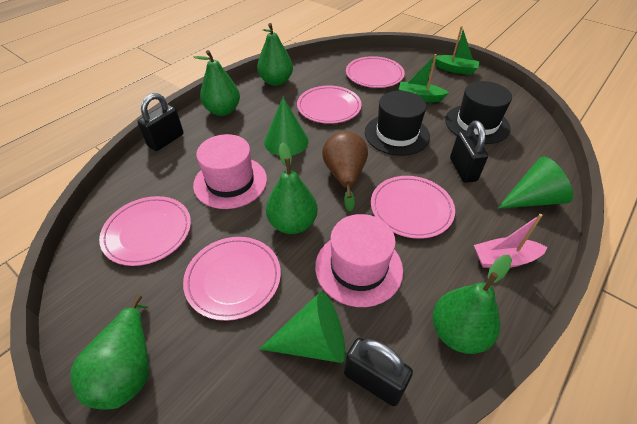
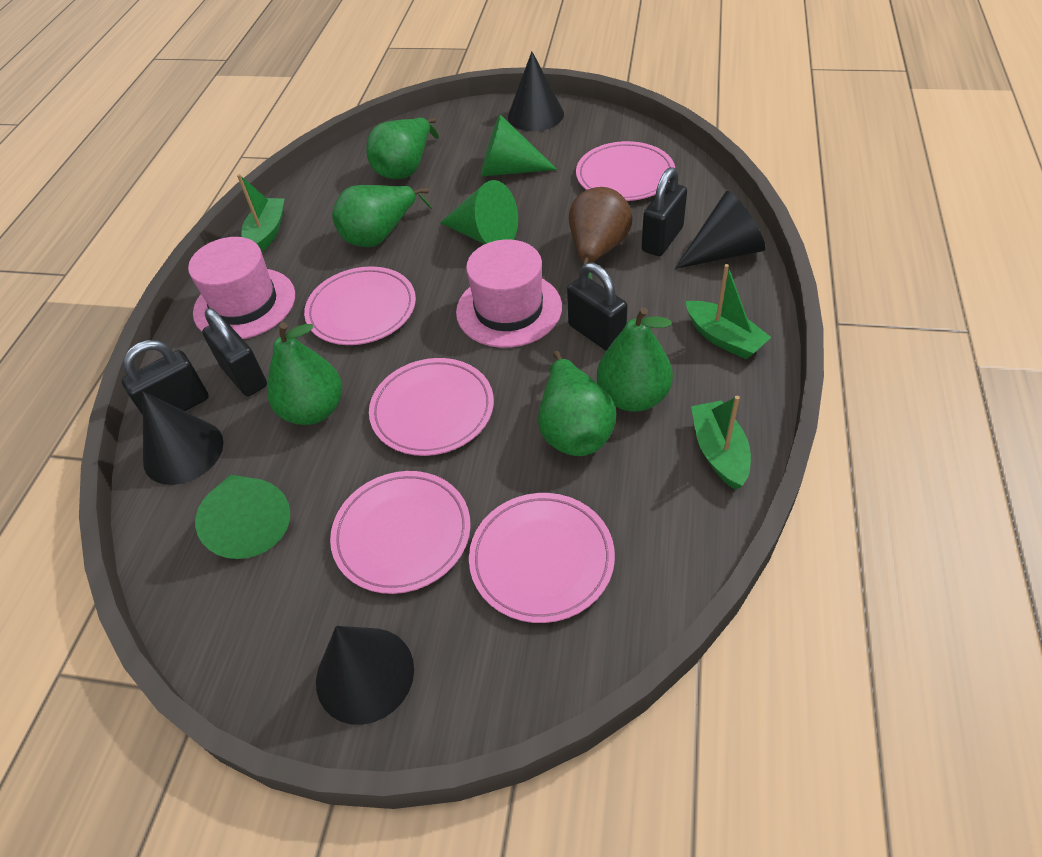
black cone: none = 0 -> [142,391,223,485] [316,626,414,725] [508,52,564,131] [675,191,765,269] = 4
black hat: [365,91,430,156] [445,81,512,144] = 2 -> none = 0
black padlock: [138,93,184,151] [344,338,413,406] [450,121,488,183] = 3 -> [122,340,209,415] [202,308,267,396] [567,263,627,351] [642,167,687,256] = 4
green boat: [399,54,449,102] [433,26,480,75] = 2 -> [237,174,285,252] [686,264,771,359] [691,396,751,490] = 3
pink boat: [474,214,547,268] = 1 -> none = 0

